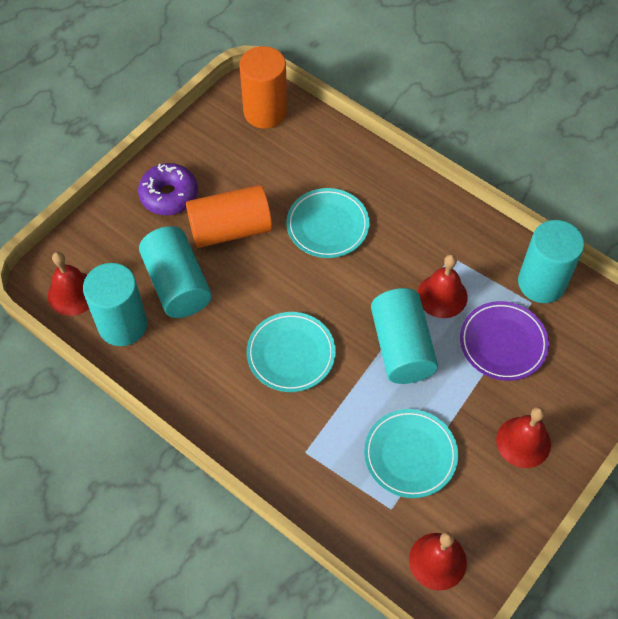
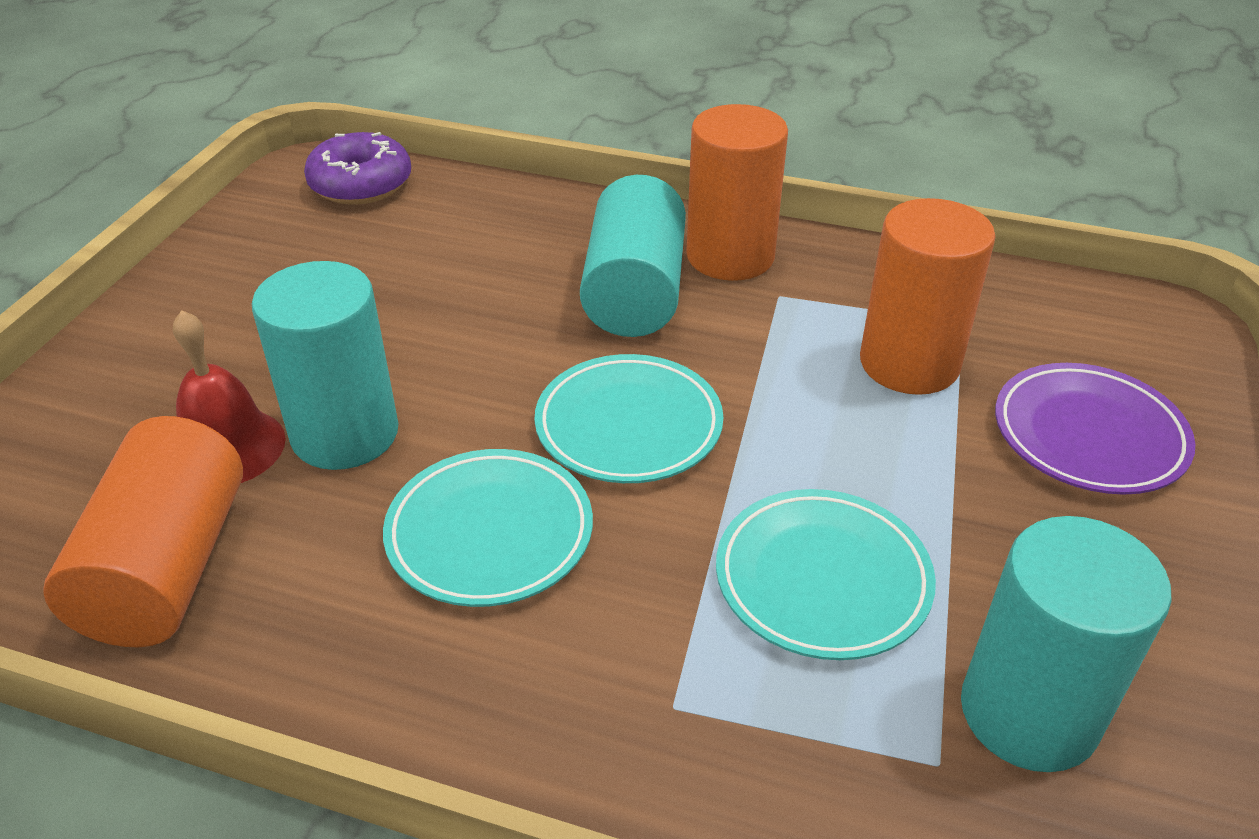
orange cylinder: [186,185,272,248] [240,46,287,129] = 2 -> [43,416,243,647] [686,104,788,281] [860,198,996,395] = 3
red bell: [48,252,89,316] [409,532,467,590] [417,254,468,318] [496,407,551,468] = 4 -> [173,310,286,483] = 1
turquoise cylinder: [83,263,147,346] [139,226,212,318] [371,288,438,384] [518,220,584,303] = 4 -> [252,261,398,470] [580,175,686,337] [961,516,1172,772] = 3

